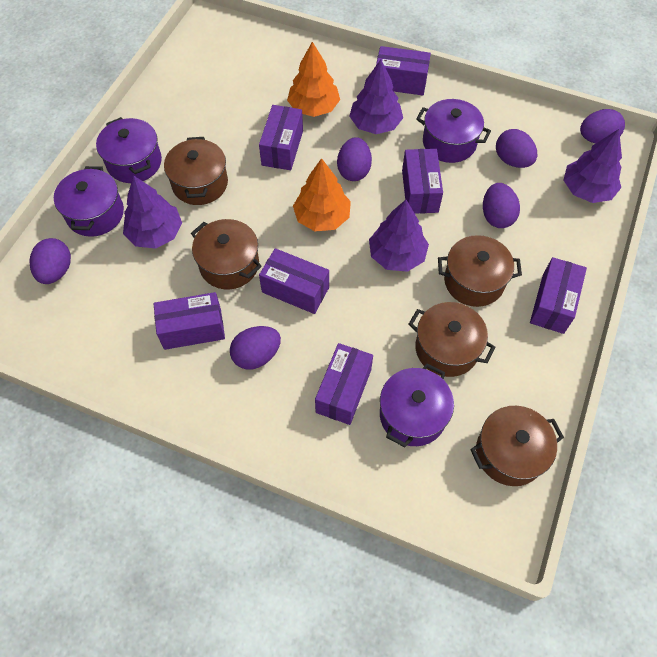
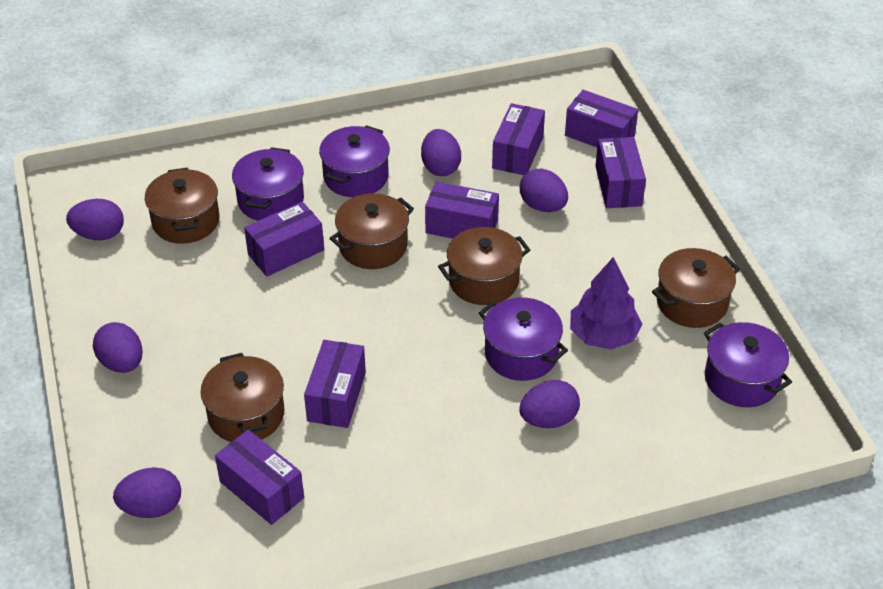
orange tree: [287,42,340,117] [293,158,351,231] = 2 -> none = 0
purple tree: [123,176,182,249] [349,60,403,134] [369,200,429,272] [564,129,622,203] = 4 -> [570,257,643,350] = 1

